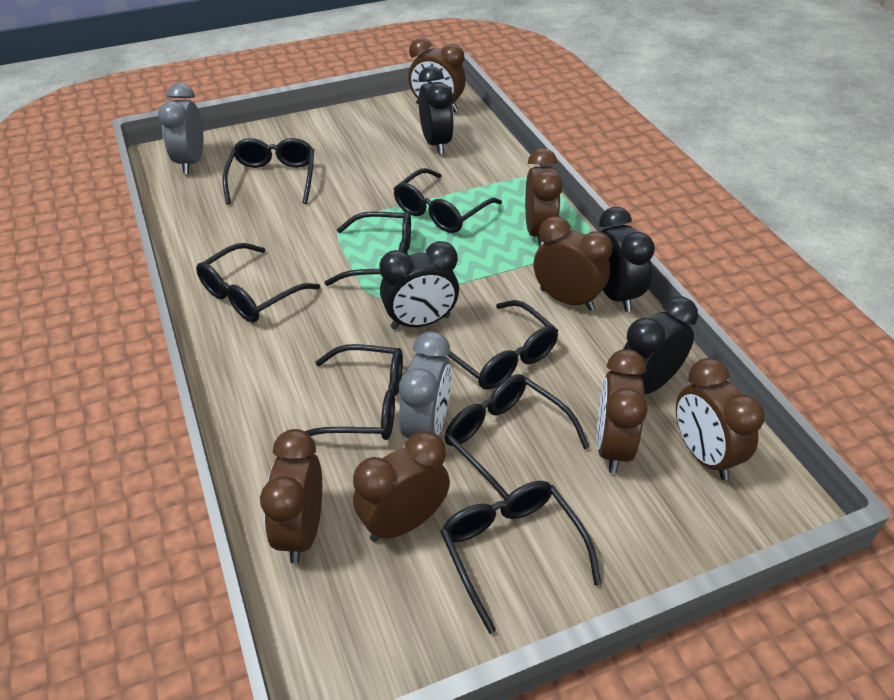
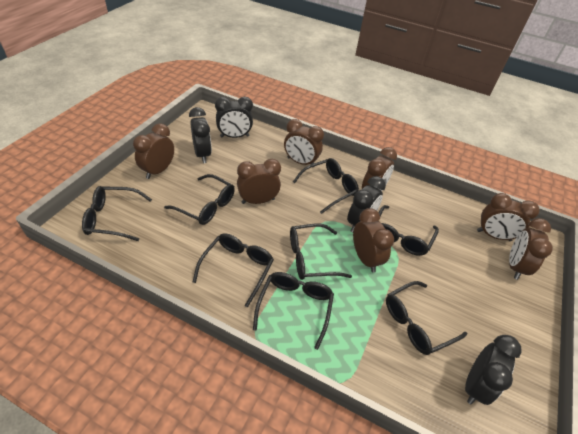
grey clock: [158,83,203,174] [399,331,452,438] = 2 -> none = 0

